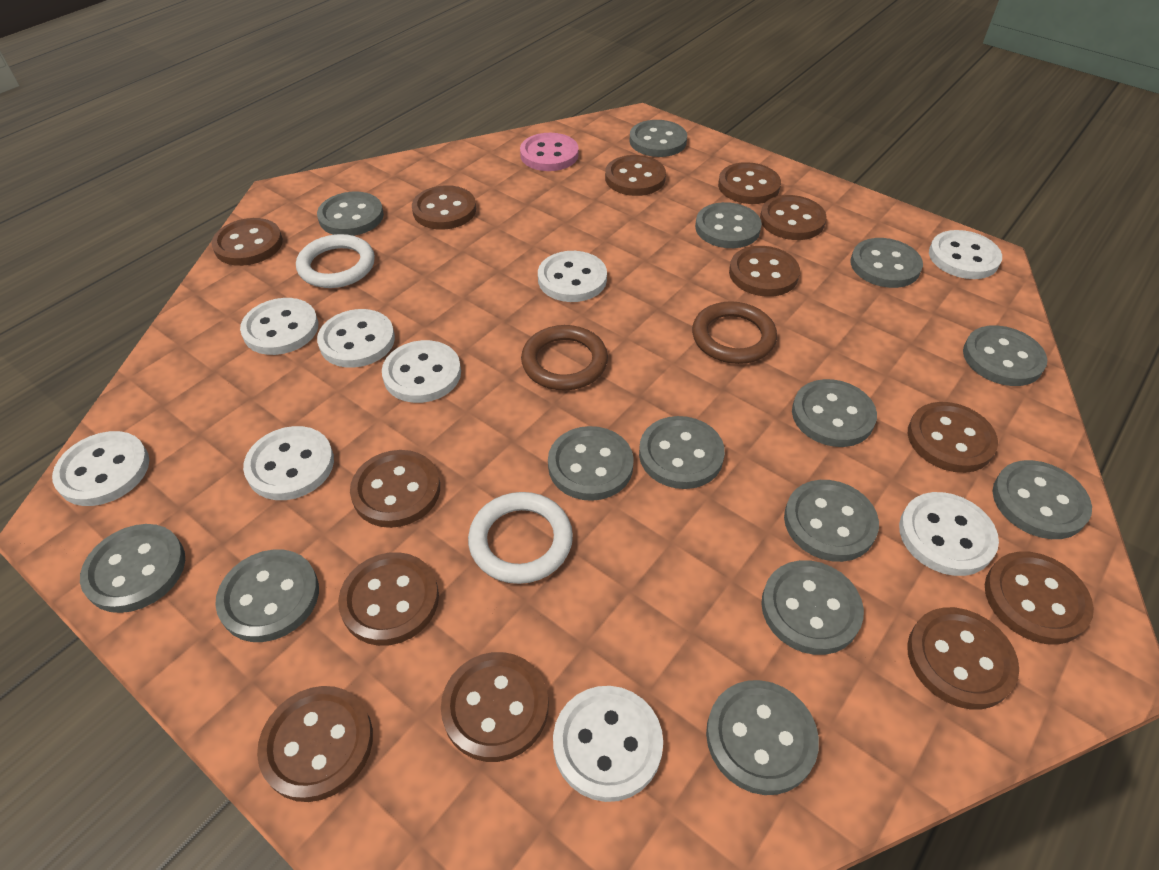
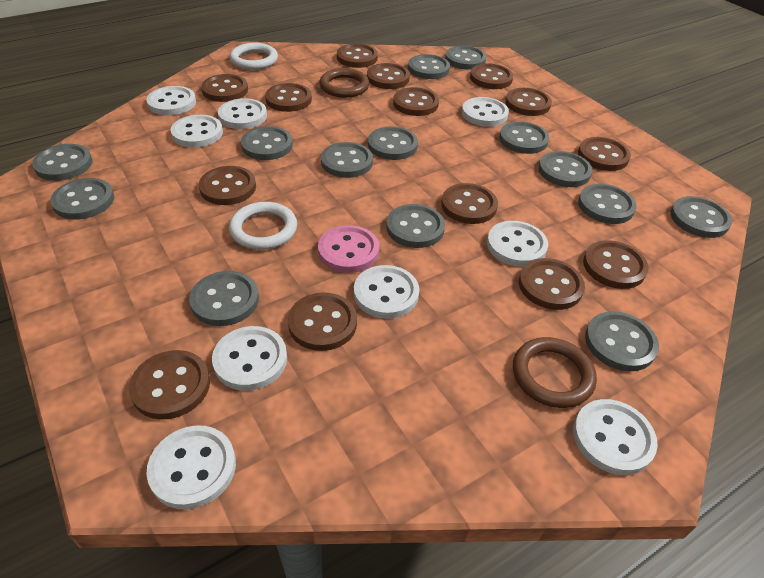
brown button: [211,218,283,266] [257,686,373,802] [338,552,439,646] [350,450,440,528] [412,185,476,230] [441,652,548,762] [605,155,666,196] [718,162,781,204] [729,246,800,297] [760,195,827,240] [907,607,1019,709] [908,402,998,473] [985,551,1094,645] = 13 -> [129,350,210,420] [199,166,256,205] [201,74,248,102] [265,83,312,112] [288,292,357,351] [337,44,378,68] [367,63,410,89] [393,87,439,116] [441,183,498,224] [470,64,513,89] [505,88,552,116] [519,258,585,310] [578,137,631,171] [583,240,649,289] = 14

